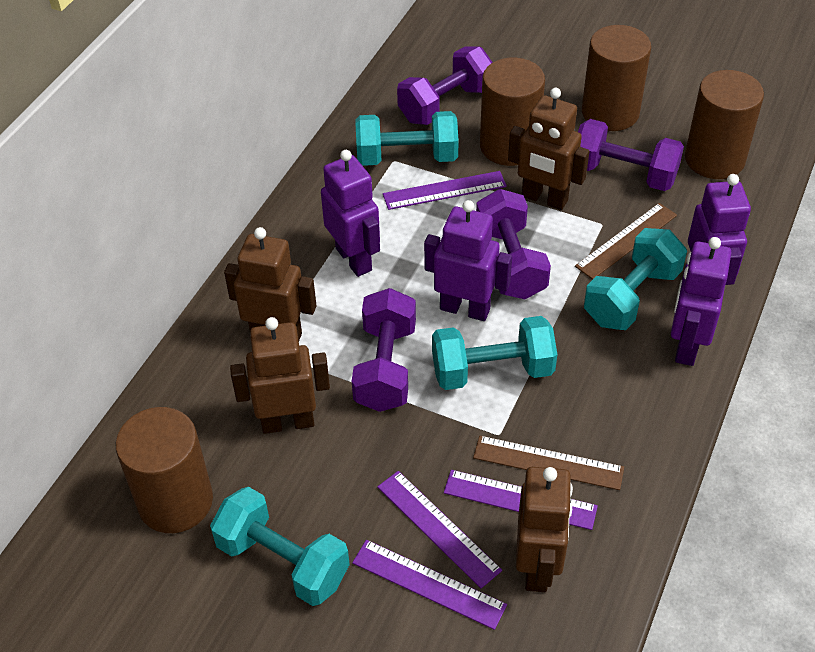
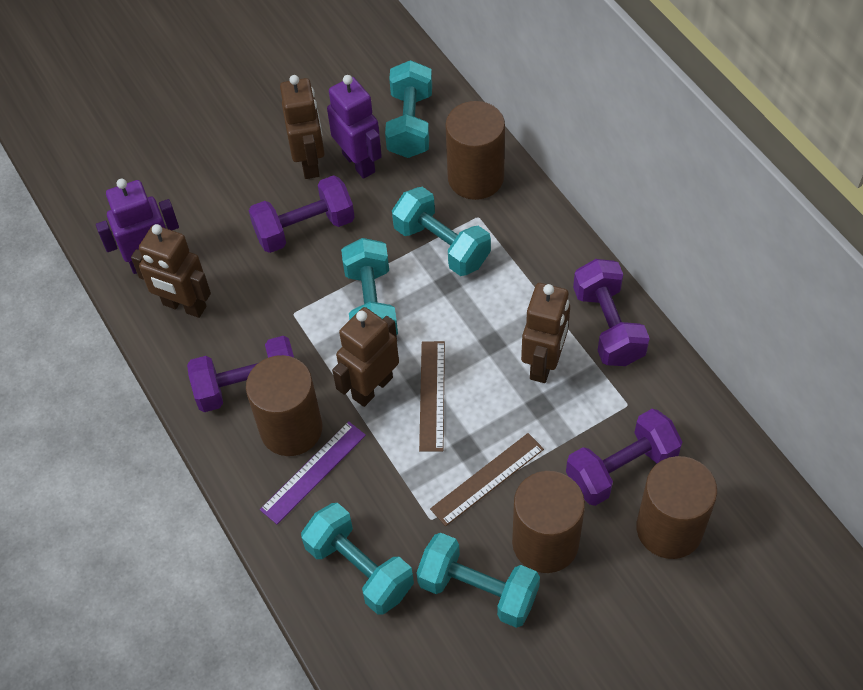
purple robot: [321,150,380,277] [424,200,512,321] [671,237,731,366] [688,174,751,285] = 4 -> [96,179,179,274] [327,75,382,179] = 2
purple ruler: [352,540,507,630] [377,471,502,588] [383,171,507,210] [444,470,598,530] = 4 -> [260,421,366,524] = 1
turquoise dumbbell: [210,487,350,606] [355,111,459,166] [432,316,558,390] [584,228,687,330] = 4 -> [301,503,414,615] [341,238,398,335] [385,60,432,158] [392,187,491,276] [416,533,540,628] = 5

